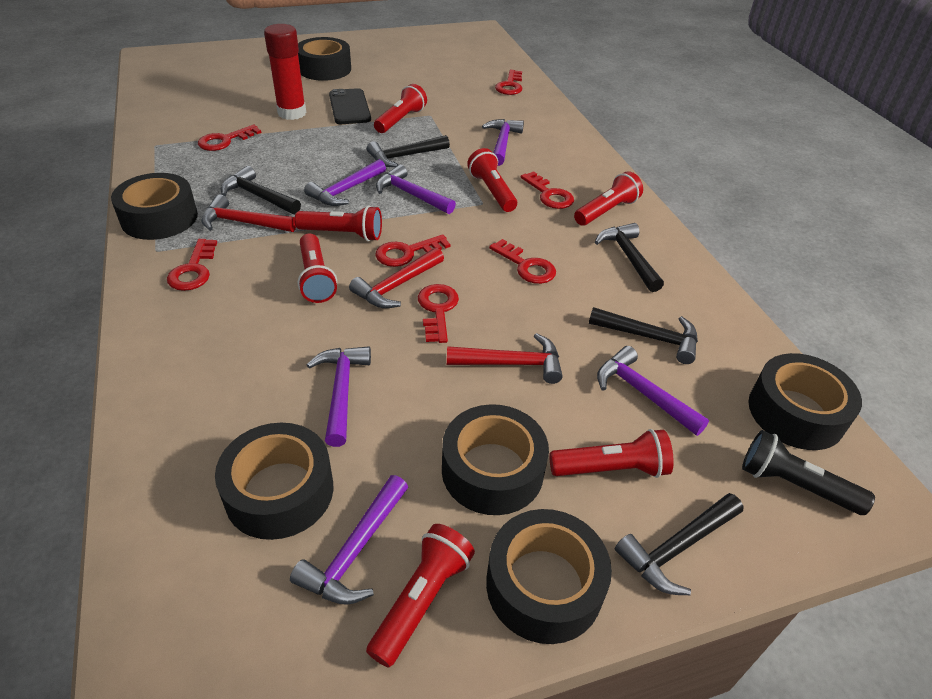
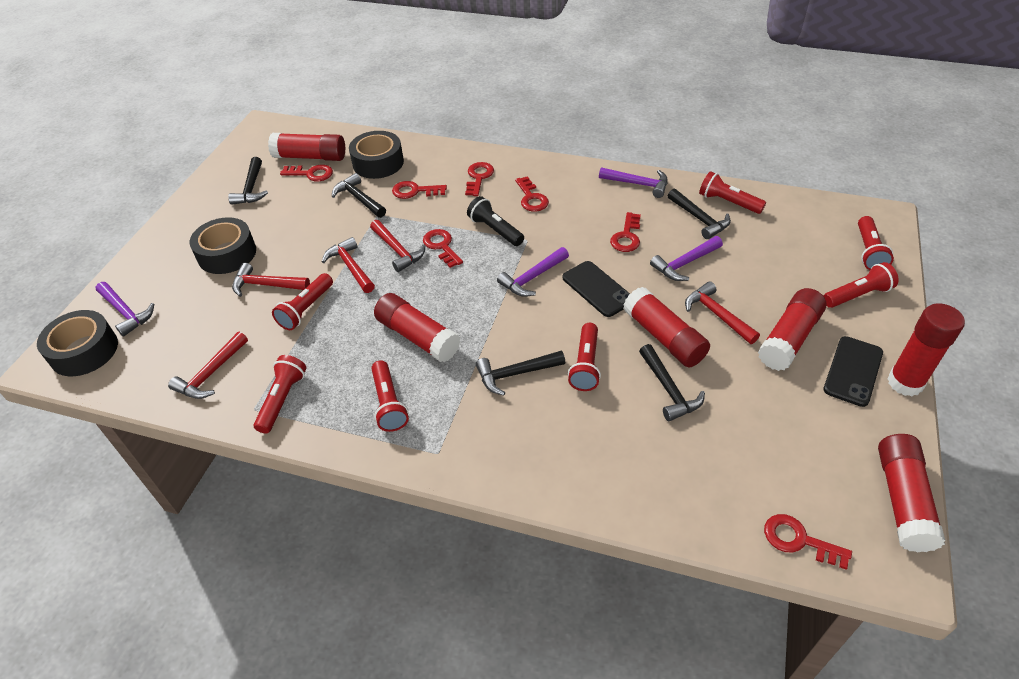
black phone: [329,88,371,124] = 1 -> [563,261,630,317] [824,336,883,407] = 2
black tape: [111,173,198,240] [215,423,333,540] [298,37,351,81] [442,404,549,515] [486,509,612,644] [748,353,862,450] = 6 -> [37,310,118,376] [190,217,256,274] [349,131,404,179] = 3
purple hammer: [290,475,408,605] [304,159,386,206] [307,346,371,447] [376,165,456,214] [482,119,524,166] [597,346,709,436] = 6 -> [95,282,154,337] [497,247,569,297] [599,167,668,198] [650,236,723,281] = 4
red glue stick: [264,24,306,120] = 1 -> [268,133,345,161] [374,293,460,362] [623,287,710,367] [758,288,826,371] [878,434,946,552] [887,303,965,397] = 6
red hammer: [201,195,296,232] [349,247,444,308] [447,333,563,384] = 3 -> [168,332,248,399] [232,263,310,297] [322,237,375,293] [370,220,425,272] [685,281,760,344] = 5

